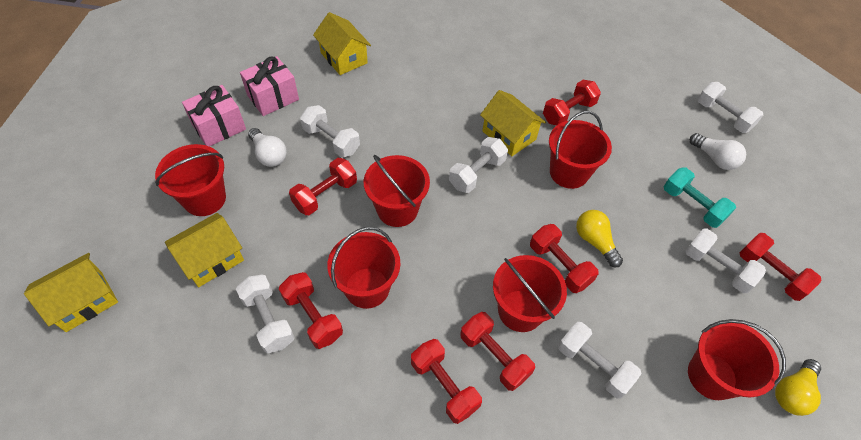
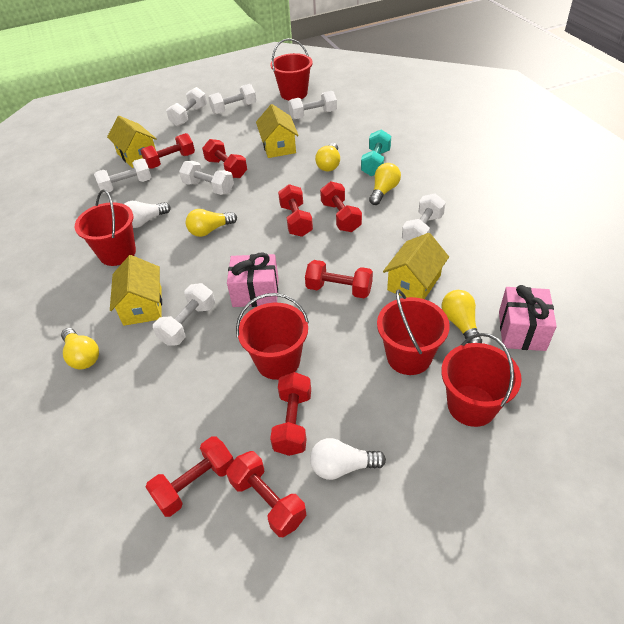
red bucket: [155,144,226,216] [327,227,400,309] [364,155,430,227] [493,255,567,332] [549,111,612,189] [688,319,786,400] = 6 -> [75,189,136,266] [236,293,309,380] [270,38,313,100] [377,289,450,375] [441,333,522,427] = 5
red dumbbell: [279,272,343,349] [289,158,357,215] [411,339,482,424] [460,312,535,391] [530,224,599,293] [543,80,601,126] [740,233,821,301] = 7 -> [141,133,195,169] [146,436,234,517] [202,139,247,178] [226,451,307,537] [270,372,311,456] [278,184,313,237] [305,260,373,298] [320,181,362,232] = 8
white dumbbell: [236,274,295,353] [300,105,360,158] [449,137,508,193] [558,322,642,399] [685,229,766,293] [698,82,763,133] = 6 -> [94,158,151,193] [153,283,215,345] [166,87,207,126] [179,161,234,195] [208,84,256,114] [288,91,337,119] [402,193,446,241] = 7
yellow light bulb: [576,210,623,267] [775,359,821,416] = 2 -> [61,328,99,370] [186,209,237,237] [315,143,340,171] [369,163,401,205] [441,290,482,343] = 5

